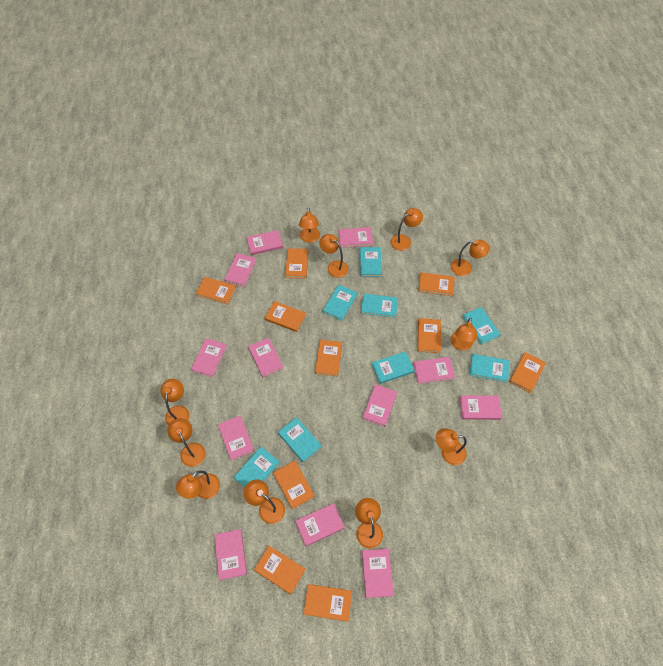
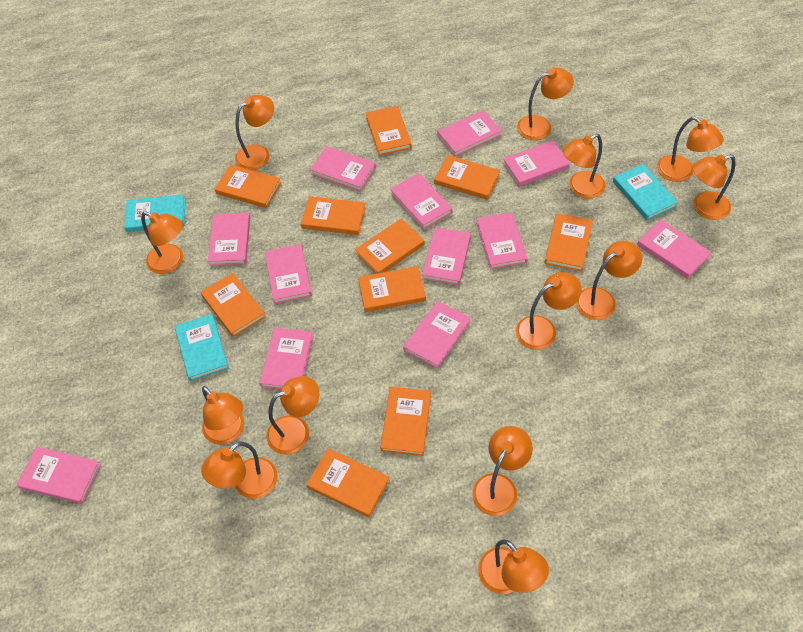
orange lamp: [161,379,190,426] [167,418,205,467] [176,470,220,499] [244,479,285,524] [299,208,320,243] [319,234,349,278] [355,498,383,549] [391,208,423,251] [436,428,467,465] [451,240,490,276] [451,318,477,351] = 11 -> [141,211,183,274] [201,442,278,499] [202,386,244,445] [235,95,274,170] [267,376,319,455] [472,426,533,516] [478,539,549,594] [516,272,582,350] [517,67,574,140] [562,134,605,199] [576,241,642,320] [657,117,724,182] [692,154,736,220] = 13
turquoise book: [234,447,280,487] [278,417,322,462] [323,284,357,321] [360,247,382,277] [361,294,398,318] [372,351,415,384] [463,307,501,345] [470,354,510,383] = 8 -> [124,194,185,232] [174,314,229,381] [613,164,678,220] = 3

